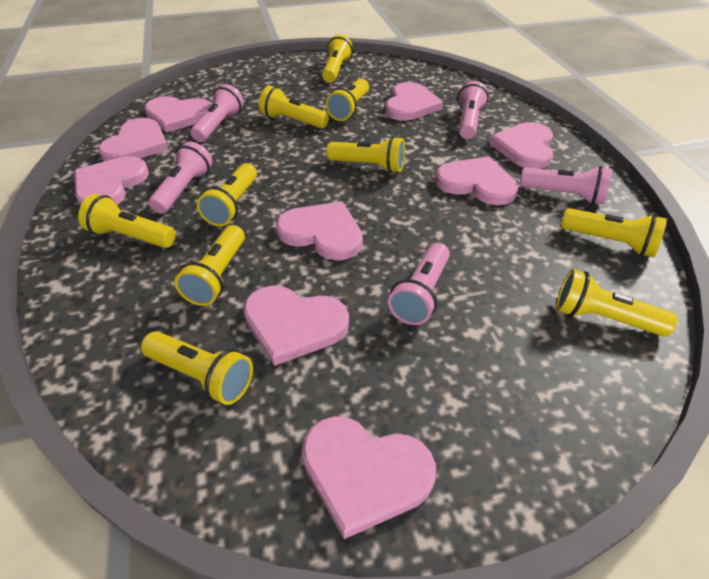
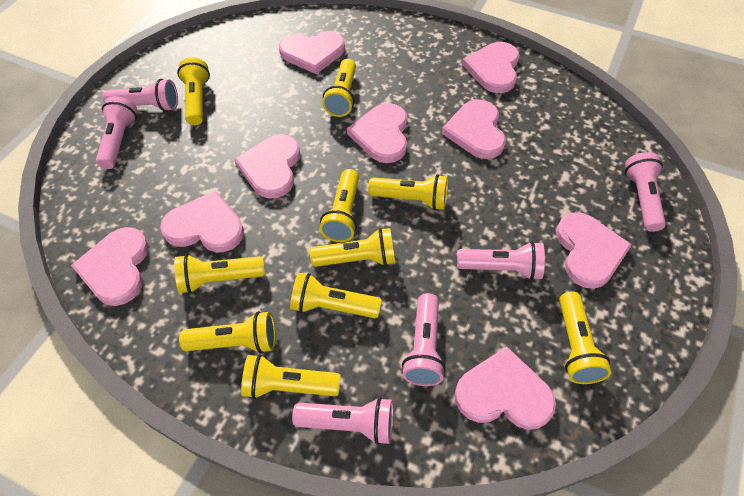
pink flashlight: [148,141,212,214] [191,84,244,142] [388,243,450,325] [457,81,489,139] [520,166,612,205] = 5 -> [96,96,137,169] [102,79,178,112] [292,397,393,445] [402,293,446,386] [457,241,545,280] [625,152,666,232] = 6

